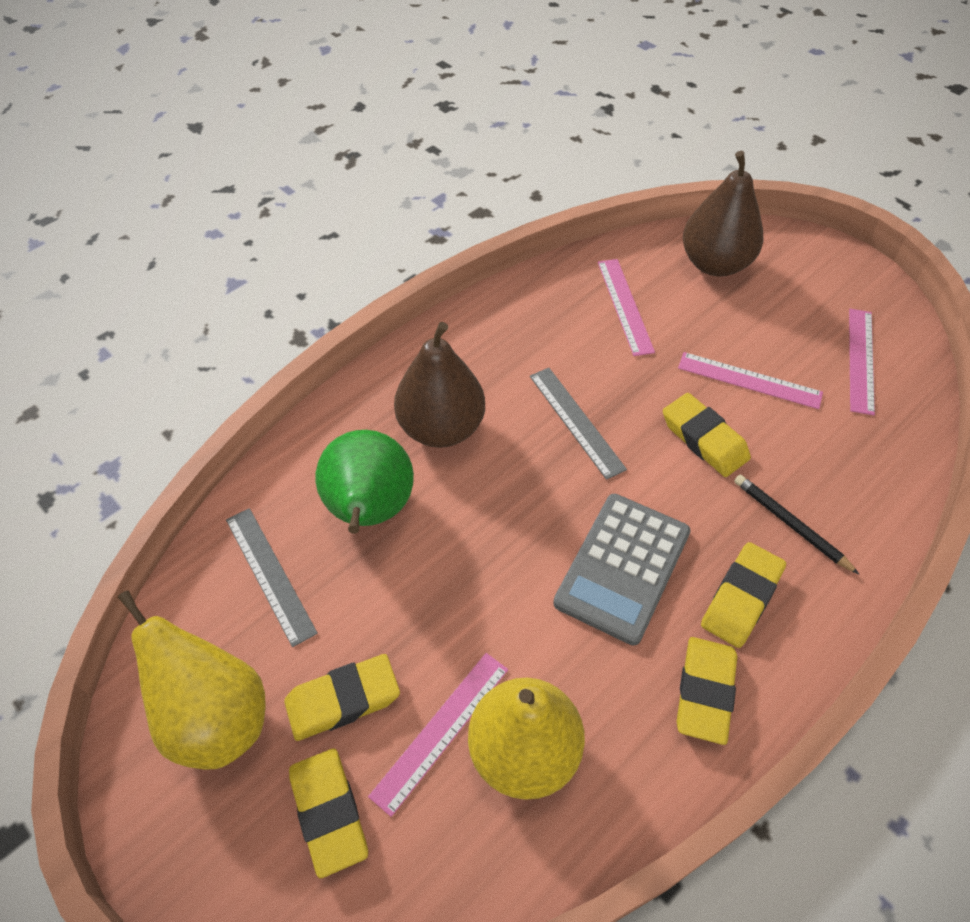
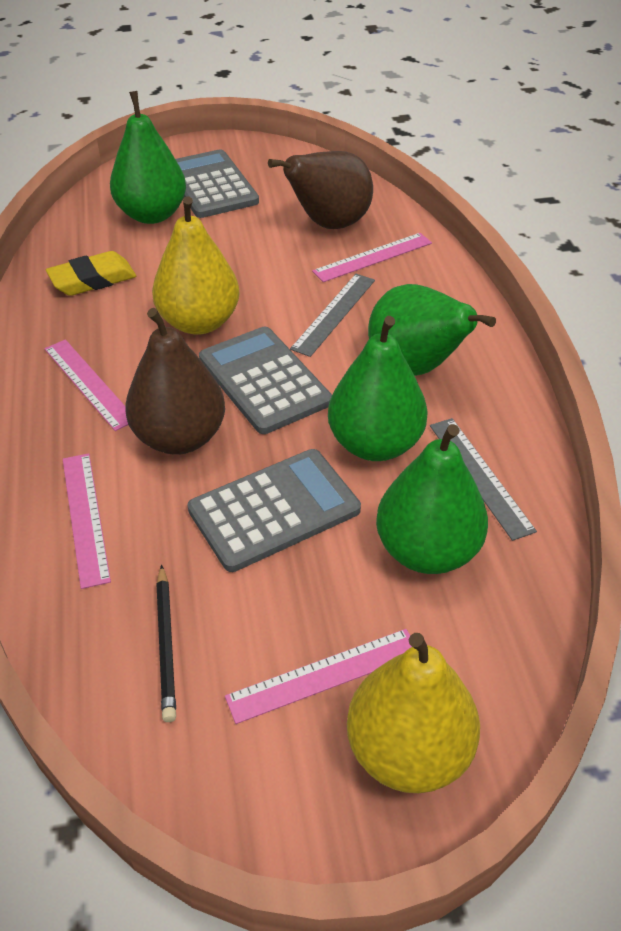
green pear: [315,430,414,534] = 1 -> [110,91,186,224] [328,316,428,461] [368,284,496,376] [376,424,488,574] = 4
grey calculator: [553,494,691,645] = 1 -> [176,149,259,218] [188,449,361,572] [199,326,332,434] = 3
yellow eraser: [284,654,400,741] [289,748,368,878] [663,393,751,477] [677,637,737,745] [701,542,786,648] = 5 -> [46,251,136,296] = 1

